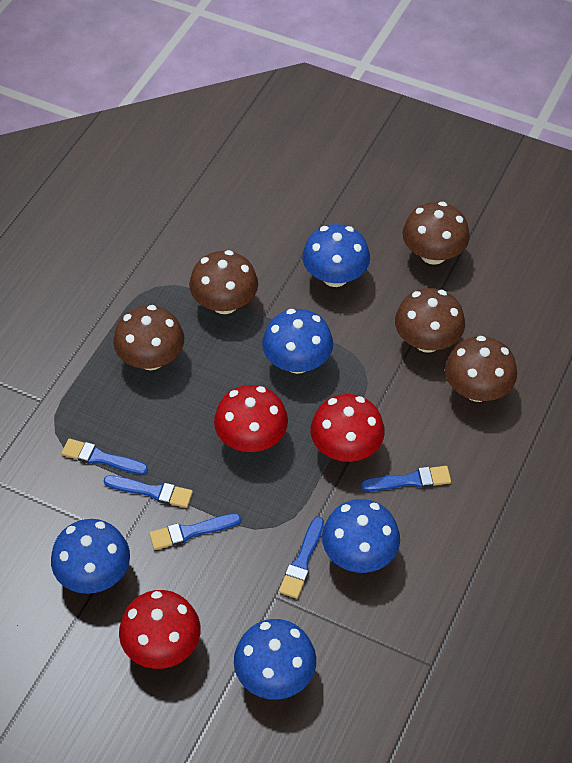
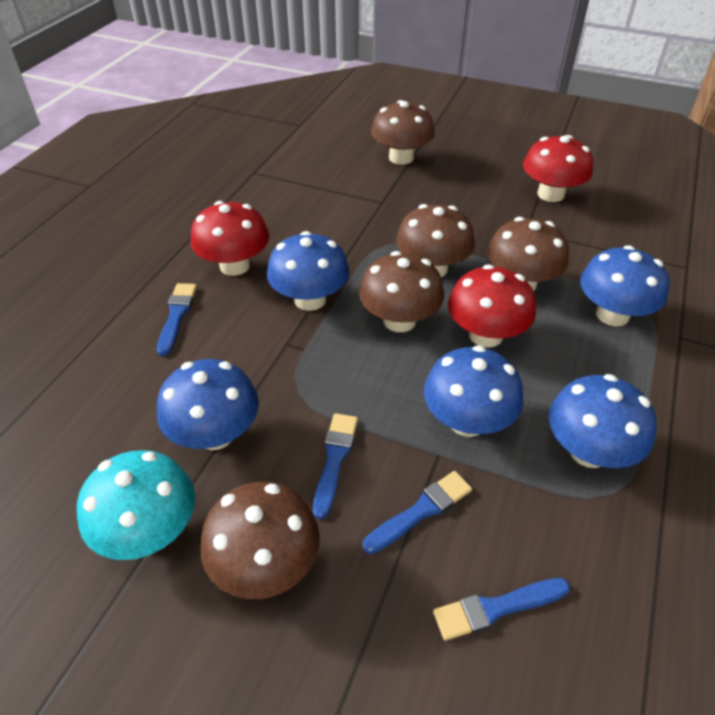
blue brush: [61,438,148,475] [103,476,193,508] [149,514,241,550] [279,516,324,599] [361,466,451,491] = 5 -> [157,283,197,356] [313,413,358,519] [363,471,472,554] [433,578,570,641] = 4
turquoise mushroom: none = 0 -> [77,450,195,560] = 1

